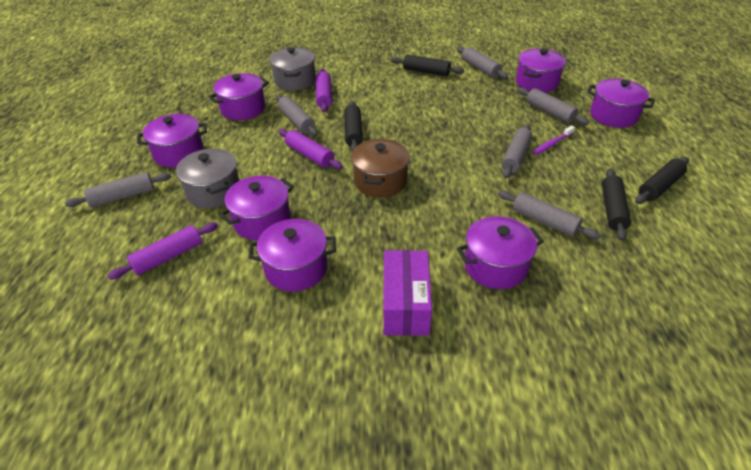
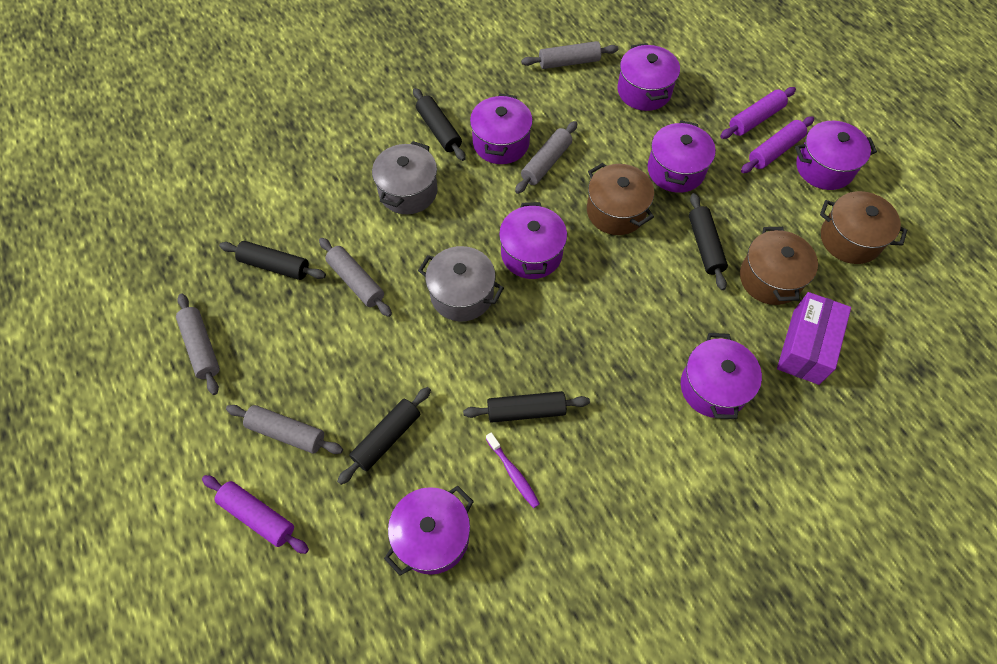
black rolling pin: [344,101,363,152] [391,55,464,76] [602,169,631,241] [635,157,689,204] = 4 -> [219,241,326,280] [337,387,431,485] [413,88,466,161] [463,391,590,423] [689,193,728,290] = 5
brown pot: [351,139,410,198] = 1 -> [587,163,654,235] [740,227,818,305] [820,191,907,264] = 3
grey rolling pin: [65,172,171,207] [276,95,318,136] [457,46,508,79] [498,191,600,239] [502,124,532,178] [518,88,589,125] = 6 -> [176,293,220,395] [226,405,343,454] [319,238,392,317] [515,121,577,194] [521,41,618,69] = 5

